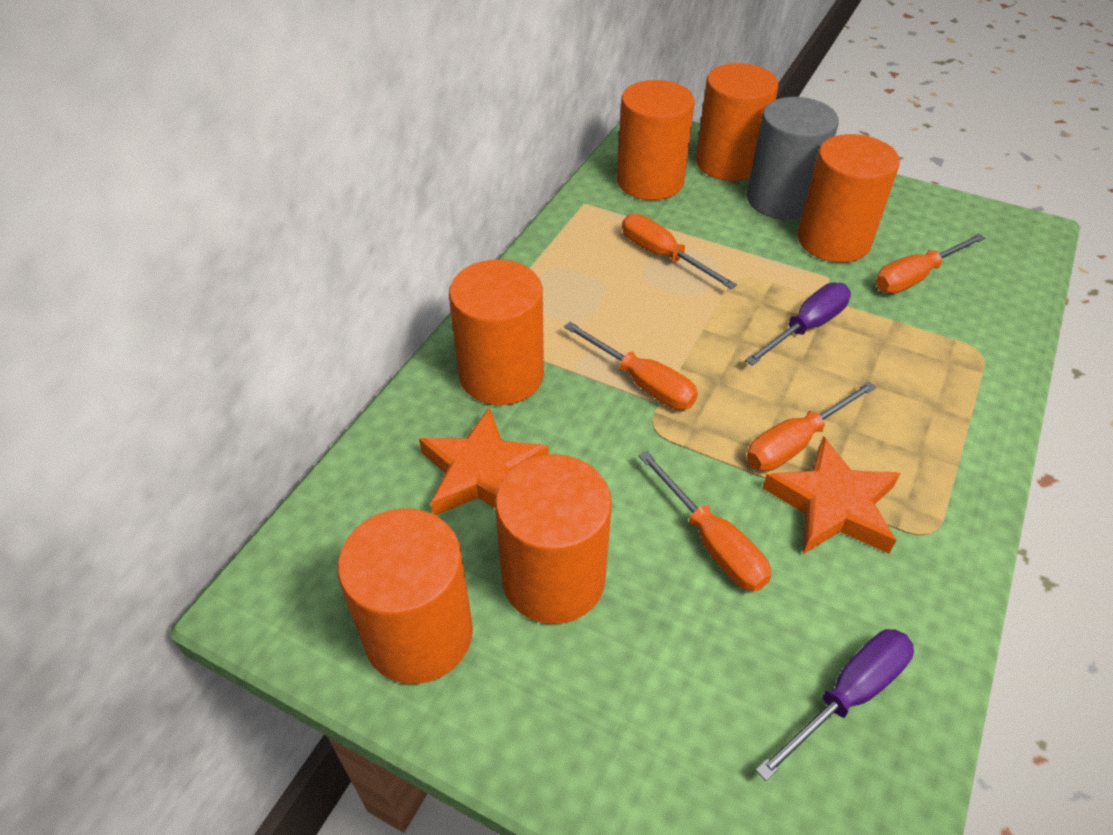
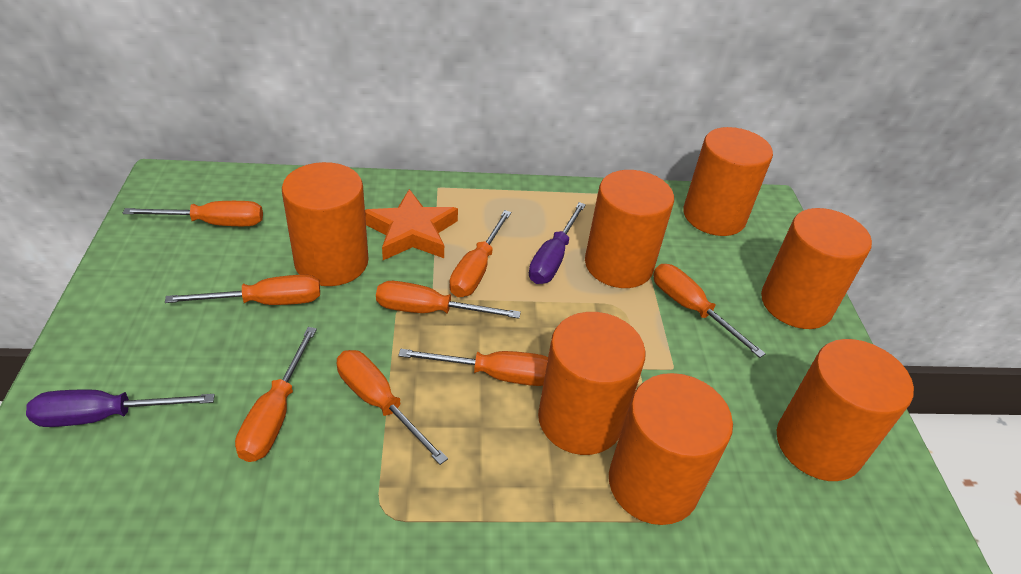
grey cylinder: [747,97,839,220] = 1 -> none = 0
orange cylinder: [337,508,473,684] [449,260,544,405] [495,454,612,624] [617,80,695,200] [696,63,778,181] [798,134,900,262] = 6 -> [282,162,369,286] [538,312,646,455] [585,170,674,288] [609,373,733,525] [683,127,773,236] [761,208,872,329] [777,339,914,481] = 7
orange screwdriver: [564,322,698,410] [622,214,737,289] [639,451,771,592] [746,381,876,471] [875,234,985,293] = 5 -> [123,201,263,226] [165,274,320,305] [235,327,317,462] [337,350,448,465] [376,281,521,319] [398,349,548,386] [449,210,511,297] [653,264,766,358] = 8
orange star: [419,407,549,515] [763,436,901,554] = 2 -> [365,189,458,260] = 1

